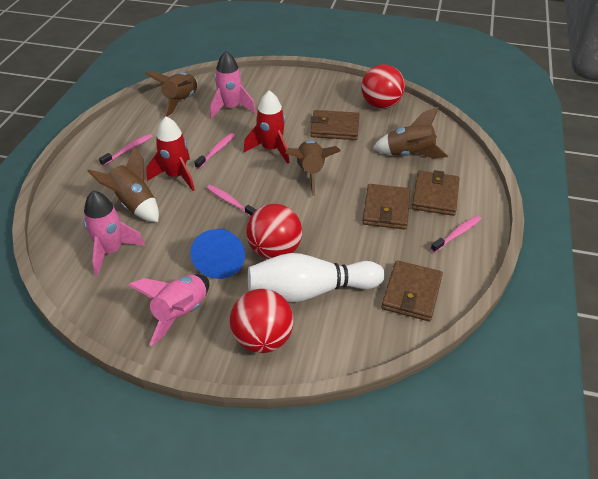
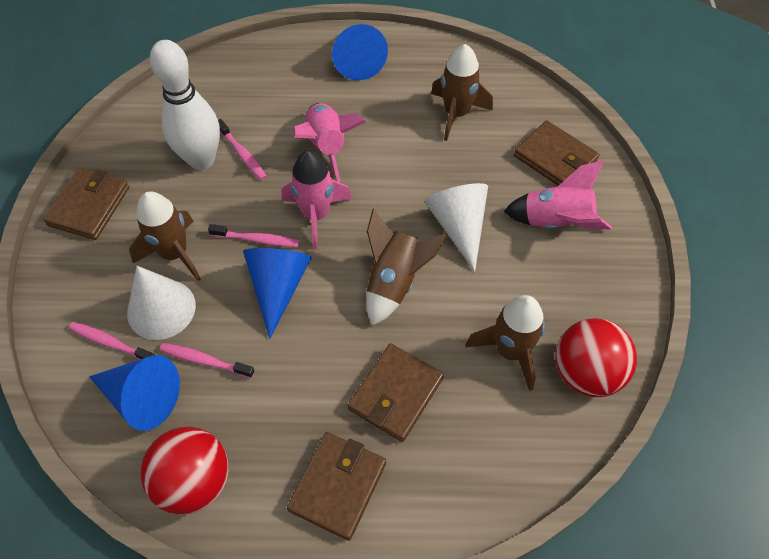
blue cone: [190,228,245,279] = 1 -> [89,355,180,431] [243,248,312,339] [332,24,388,80] = 3
red ball: [230,289,294,353] [246,204,302,259] [361,64,405,109] = 3 -> [141,427,229,515] [555,318,637,397] = 2
red rocket: [146,117,195,191] [243,90,289,164] = 2 -> none = 0
white cone: none = 0 -> [127,266,196,340] [425,183,488,272] = 2

